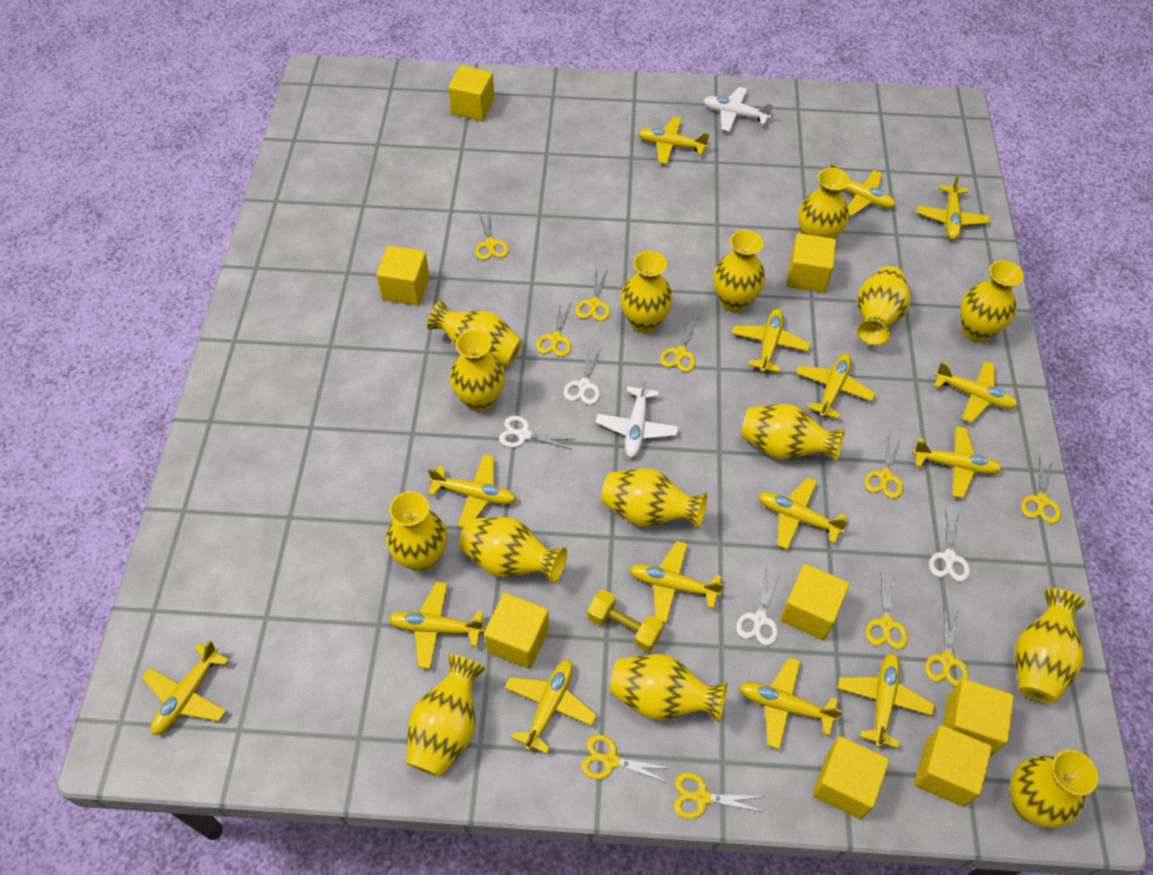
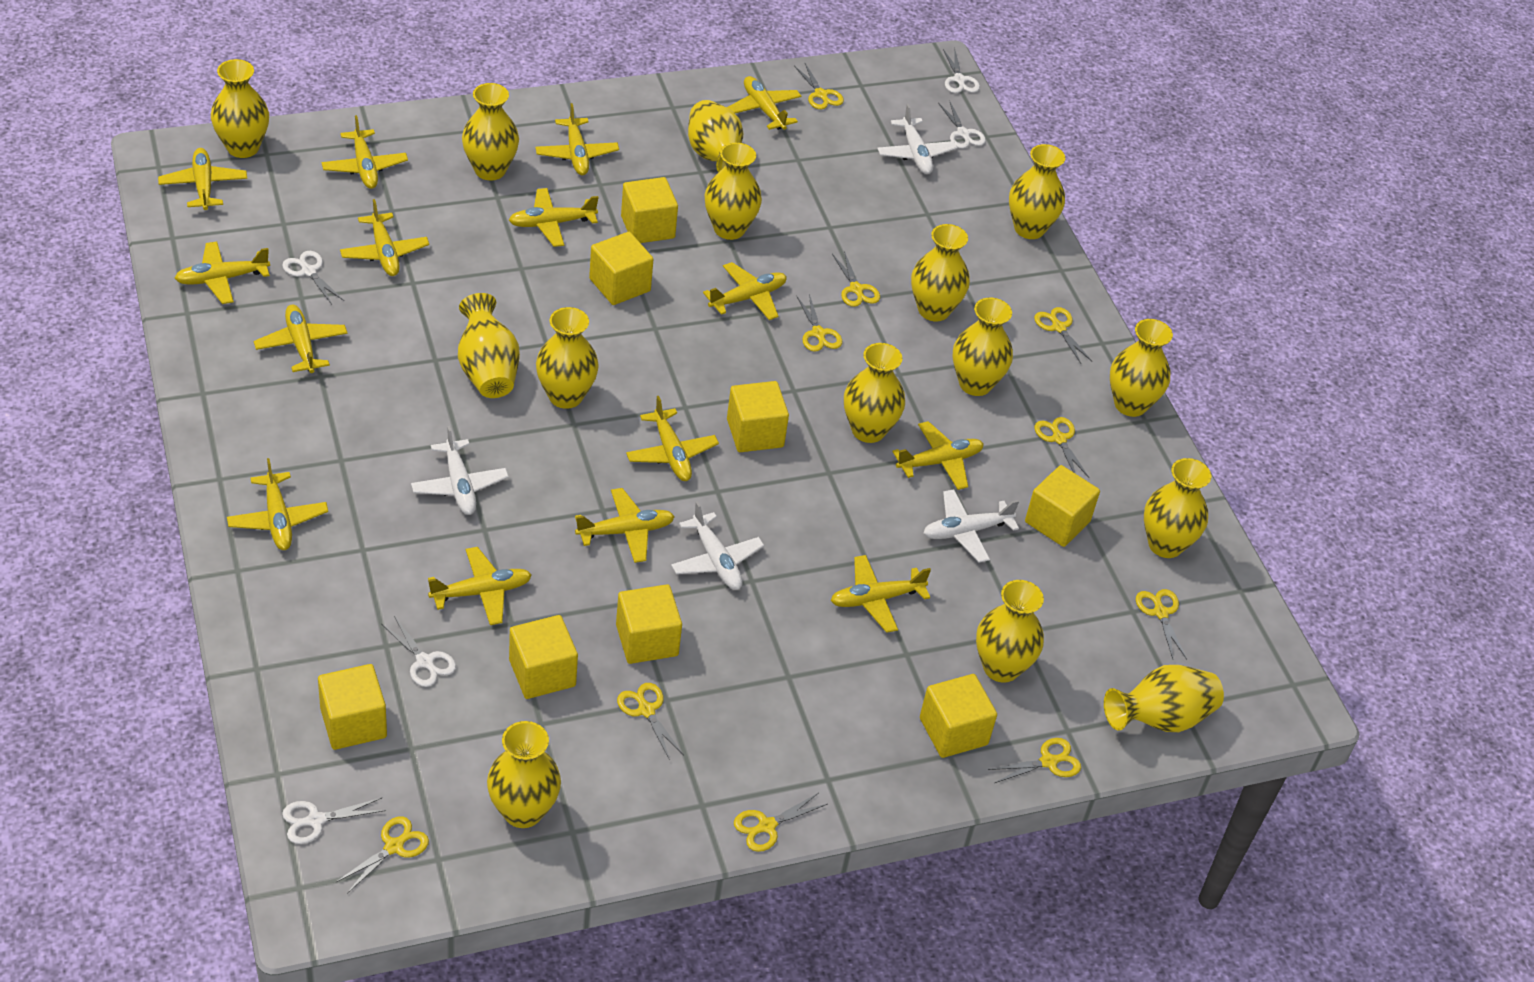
white plane: [596,376,678,458] [703,87,773,132] = 2 -> [411,426,509,515] [671,501,764,590] [877,104,957,174] [923,489,1019,563] = 4
white scissors: [499,416,576,450] [564,348,601,405] [736,570,780,645] [929,511,970,582] = 4 -> [282,251,344,305] [282,798,386,844] [382,616,456,687] [938,100,986,149] [943,49,980,93] = 5
yellow dumbbell: [587,590,664,652] = 1 -> none = 0

